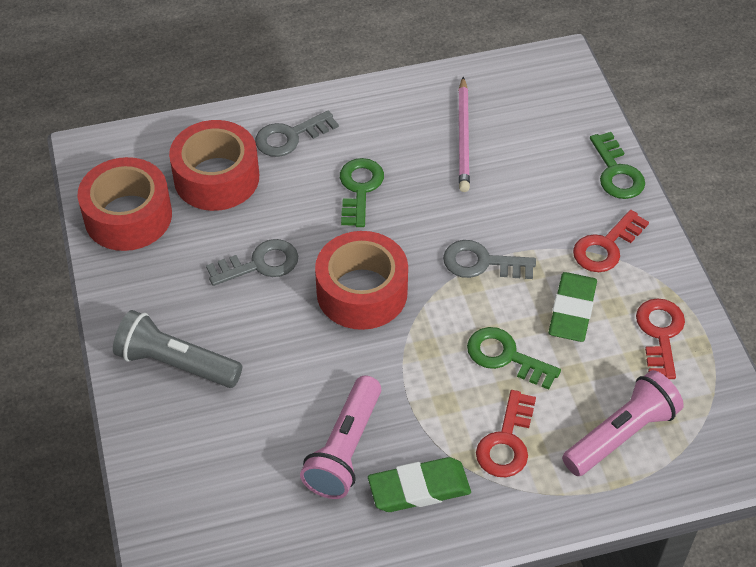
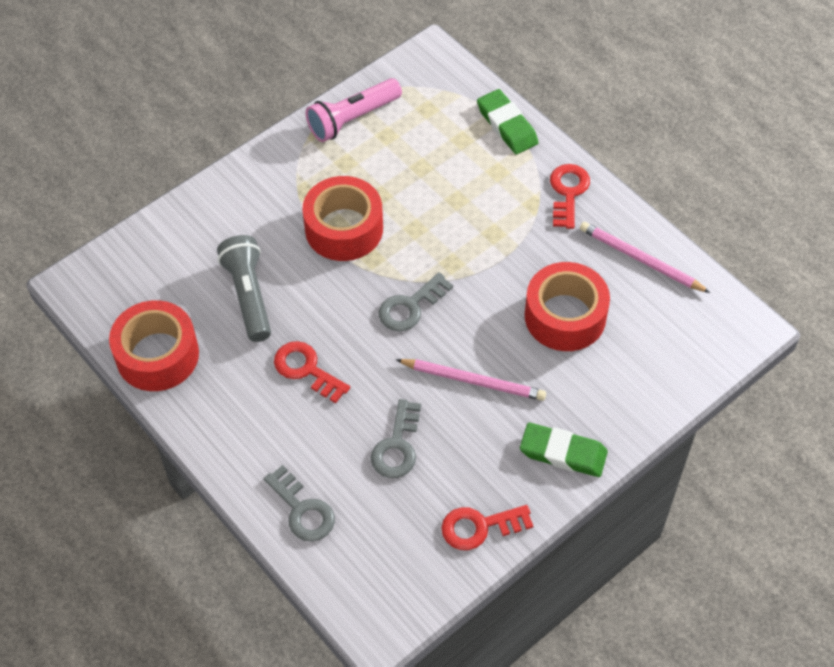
green key: [340,158,384,227] [467,327,561,390] [590,132,645,199] = 3 -> none = 0
pink flashlight: [300,376,381,499] [562,370,684,476] = 2 -> [306,78,402,142] = 1
pink pencil: [458,77,470,192] = 1 -> [396,359,546,401] [580,222,710,293] = 2

